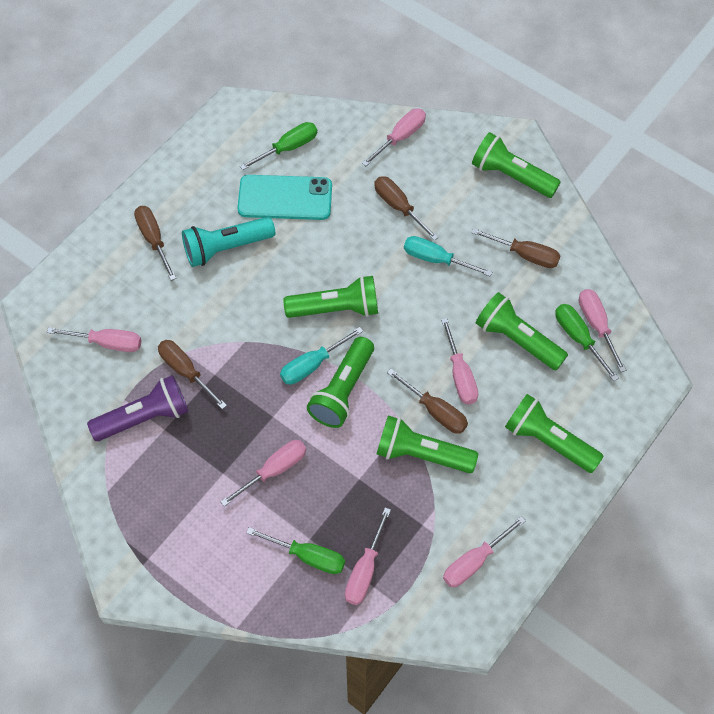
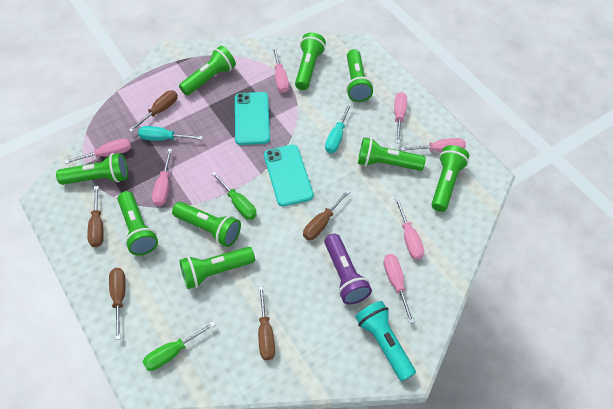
green flashlight: [283,276,378,318] [307,337,374,428] [376,415,478,473] [472,132,561,198] [476,292,568,370] [505,394,604,473] = 6 -> [56,153,128,185] [118,191,158,256] [172,202,241,247] [179,46,236,95] [179,247,255,289] [295,32,326,90] [346,49,373,102] [358,137,426,171] [431,145,469,212] = 9
green screwdriver: [240,122,317,170] [247,527,345,574] [555,304,619,381] = 3 -> [143,321,215,371] [211,171,257,220] = 2
turquoise phone: [238,175,332,220] = 1 -> [235,92,270,145] [264,145,313,207] = 2

